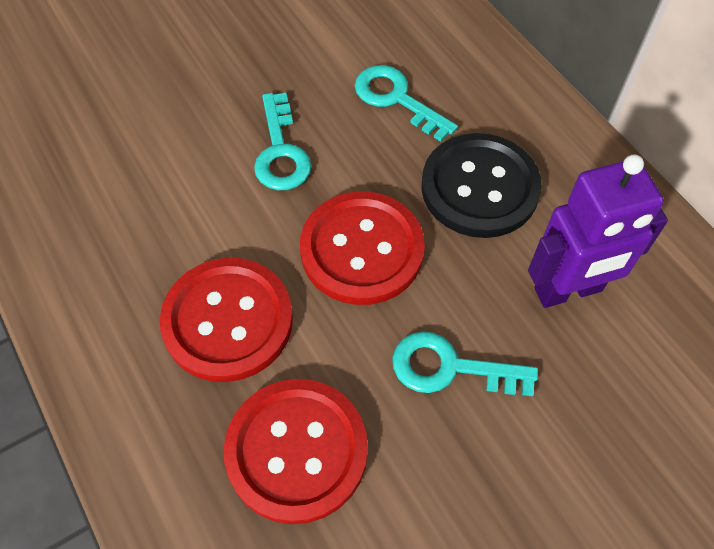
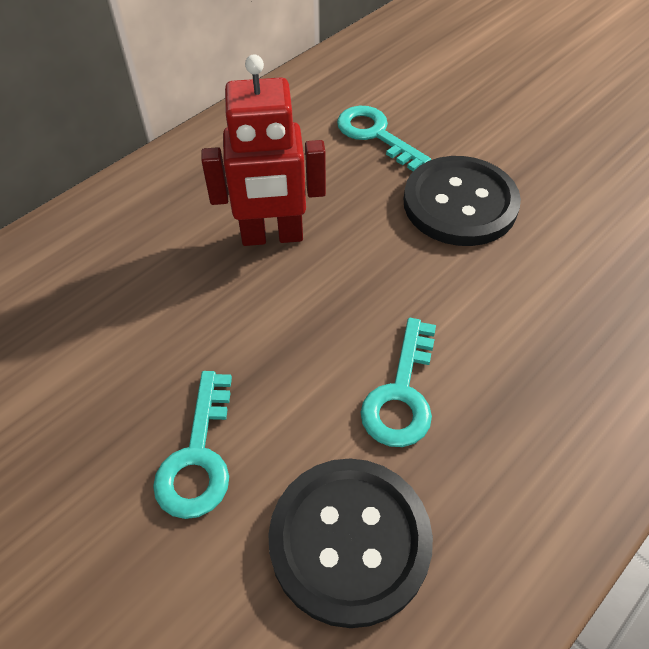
black button: [421,133,542,238] = 1 -> [268,459,433,628] [404,156,521,246] = 2
purple robot: [528,154,668,308] = 1 -> none = 0
red button: [160,258,293,382] [224,379,368,524] [300,191,425,305] = 3 -> none = 0
red robot: none = 0 -> [201,54,326,246] = 1

